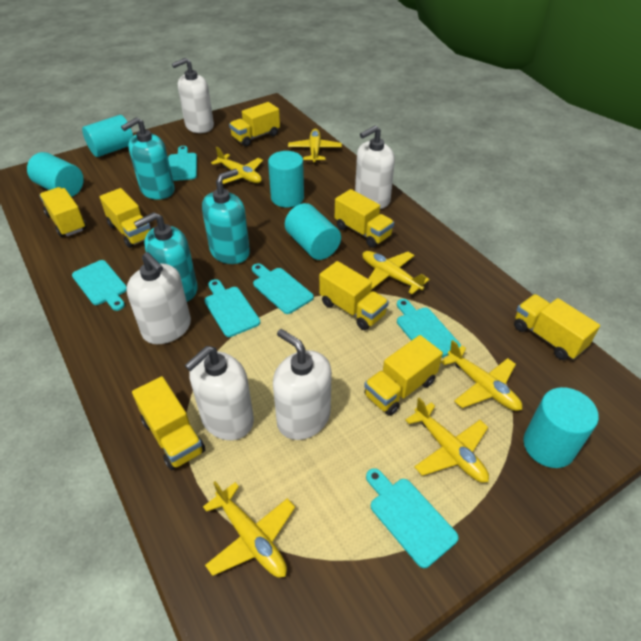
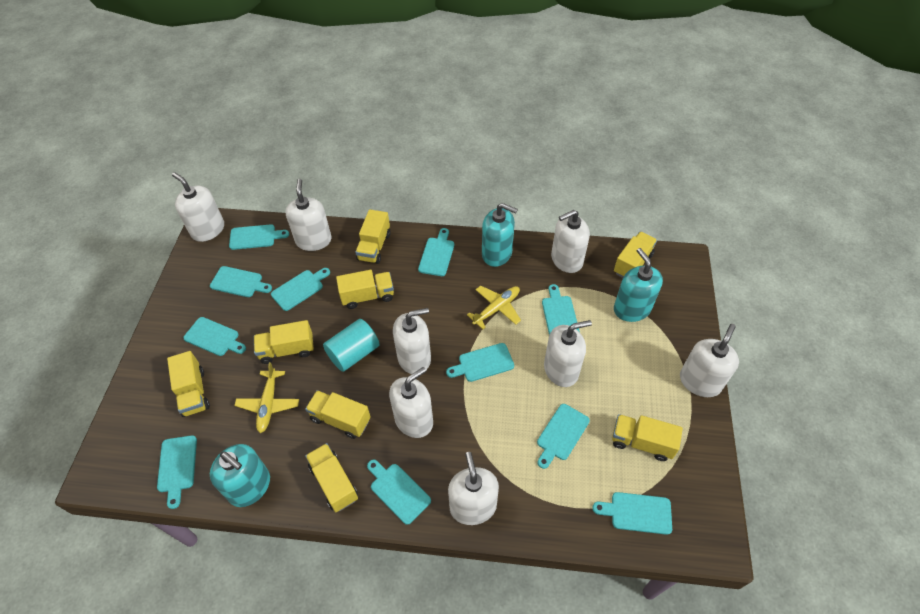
turquoise cutting board: [72,260,127,311] [168,146,197,181] [204,279,260,337] [252,263,314,314] [366,468,459,568] [397,299,461,358] = 6 -> [157,435,197,509] [183,317,246,356] [210,266,272,297] [229,224,289,250] [271,268,330,311] [367,460,431,525] [418,228,454,276] [446,343,514,382] [537,404,590,469] [542,284,580,335] [592,492,672,535] = 11
turquoise cylinder: [27,152,84,197] [82,115,133,157] [268,151,304,207] [285,203,341,260] [523,387,599,468] = 5 -> [323,319,379,372] = 1
white soap dispenser: [126,252,191,344] [172,58,214,133] [185,346,254,440] [273,329,332,440] [355,126,395,209] = 5 -> [172,172,224,242] [285,179,332,251] [389,367,433,438] [393,308,431,374] [448,452,499,525] [544,320,592,387] [551,210,590,273] [680,324,739,397] = 8
yellow plane: [203,481,295,577] [211,147,263,184] [288,129,342,162] [362,251,430,294] [405,397,489,483] [441,340,522,411] = 6 -> [234,362,299,433] [467,286,521,329] = 2

